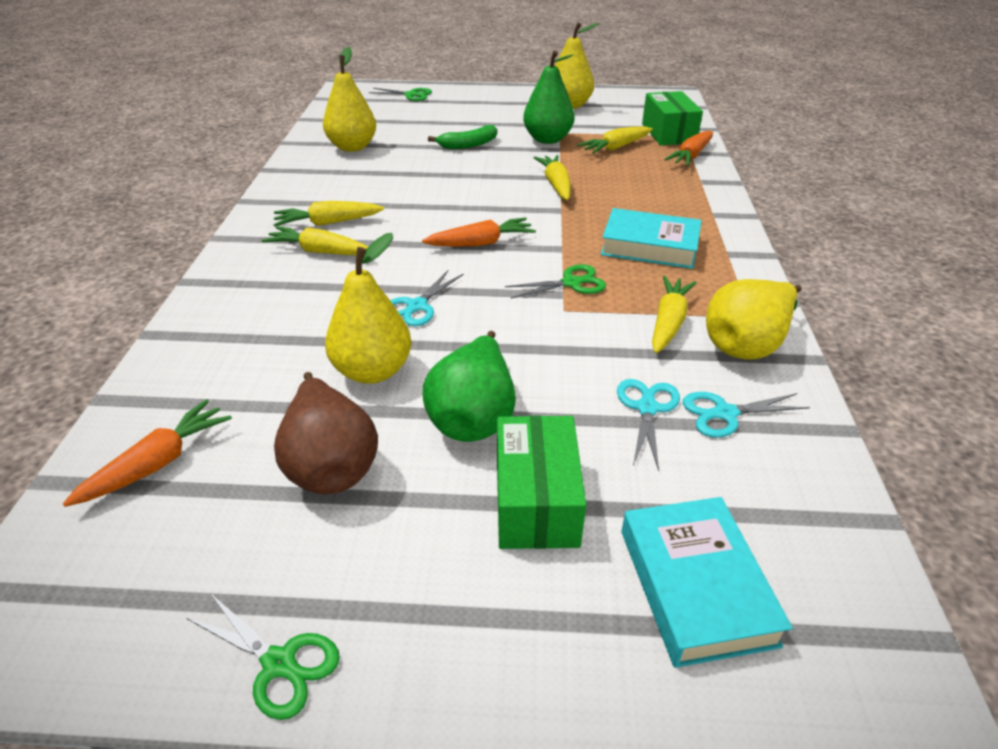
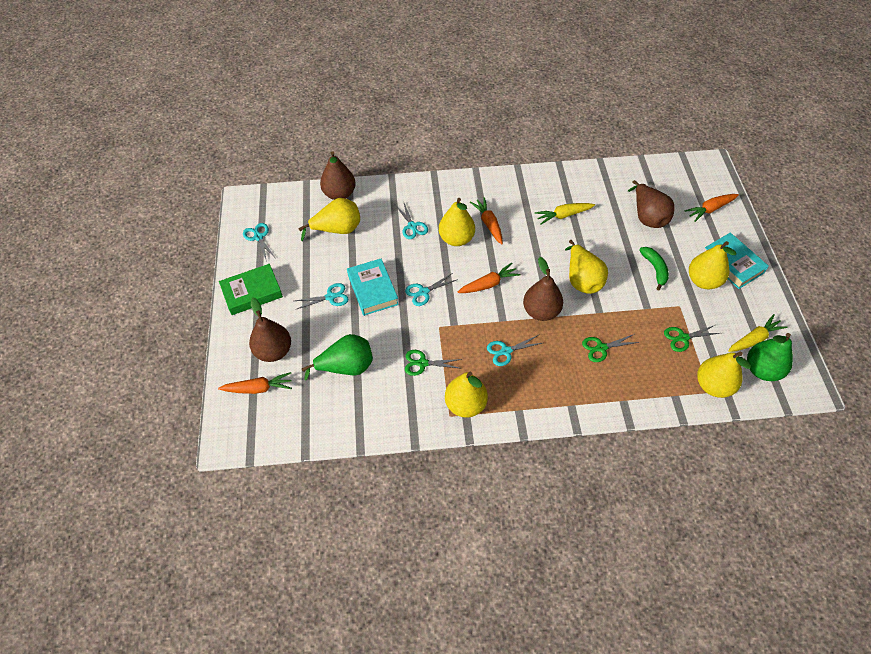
brown pear: [274,372,378,494] = 1 -> [249,298,291,362] [320,151,356,200] [523,257,563,321] [628,180,675,228] = 4
green book: none = 0 -> [219,264,283,315] = 1
green box: [497,415,586,549] [642,91,703,145] = 2 -> none = 0
orange carrot: [63,399,232,507] [422,217,536,247] [664,131,713,166] = 3 -> [218,372,292,394] [458,263,521,293] [470,197,503,244] [685,194,739,222] = 4
turquoise scissors: [390,270,464,326] [617,379,680,471] [683,392,810,438] = 3 -> [243,223,275,262] [295,283,349,310] [396,201,428,239] [405,274,456,306] [487,335,542,366] = 5
yellow carrot: [261,226,368,255] [274,201,384,227] [533,155,571,200] [577,126,653,154] [652,276,697,353] = 5 -> [535,203,595,225] [728,314,787,352] = 2
yellow pear: [323,47,376,152] [325,233,411,384] [555,23,599,109] [706,279,802,360] = 4 -> [299,198,360,241] [439,198,475,246] [445,372,488,418] [565,240,608,294] [689,241,737,289] [697,352,751,398] = 6

